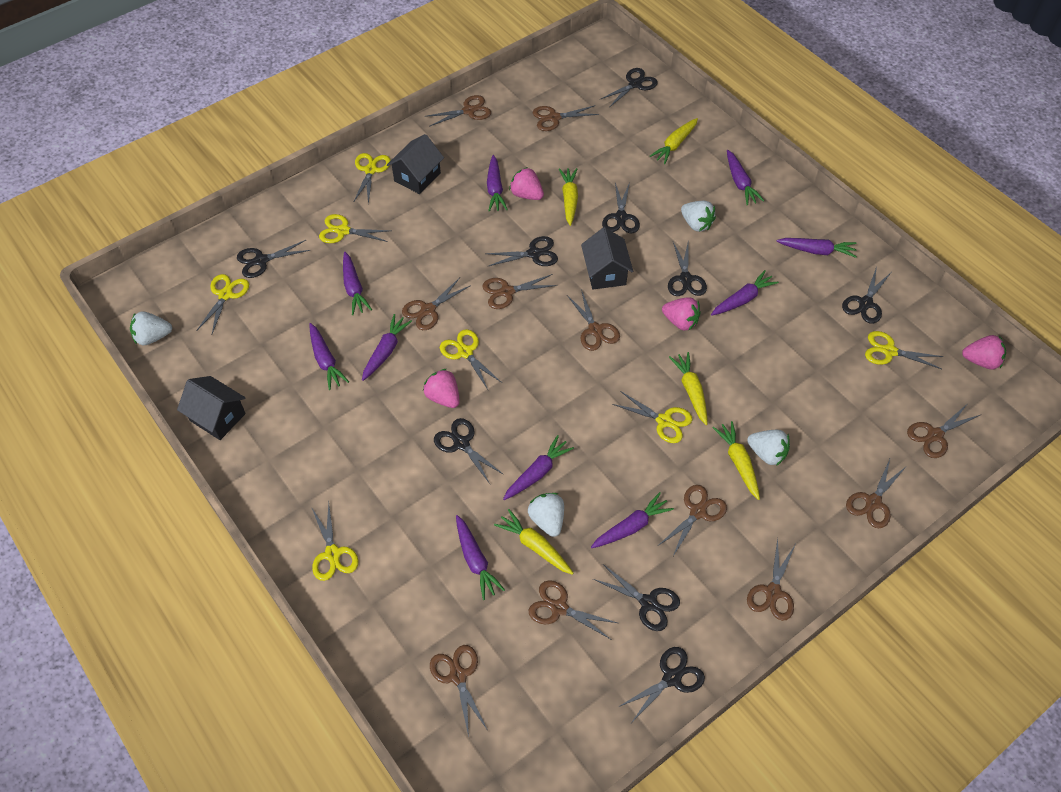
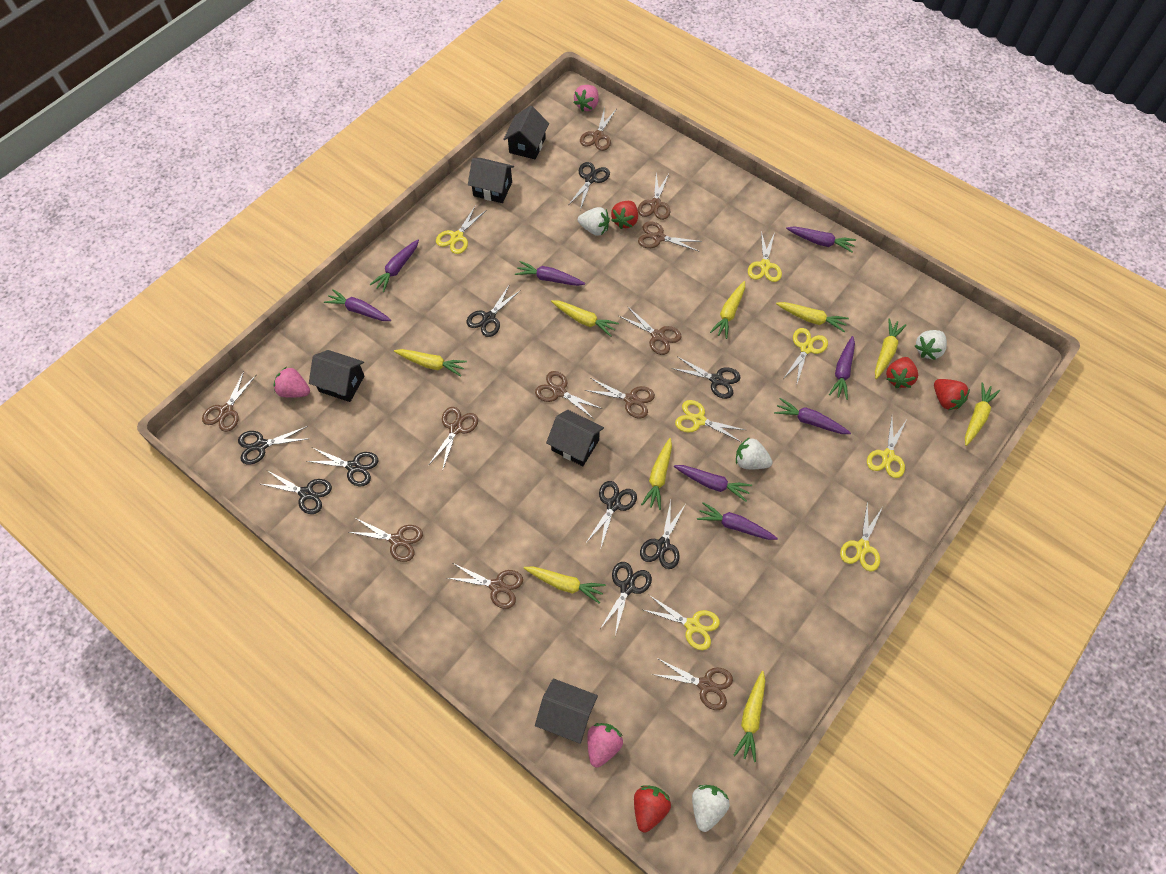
black house: [177,376,246,440] [387,134,444,194] [581,227,633,289] = 3 -> [309,350,364,402] [468,158,514,203] [503,106,549,159] [535,678,598,744] [546,410,604,466] = 5
pink strawberry: [423,369,460,408] [509,167,544,200] [662,297,701,331] [962,335,1006,369] = 4 -> [274,367,310,398] [574,85,599,112] [587,723,623,768] = 3
purple carrot: [309,323,349,390] [343,252,372,315] [362,314,412,381] [456,515,505,600] [487,155,508,212] [503,435,574,500] [591,492,674,548] [711,270,779,316] [727,150,764,205] [776,238,857,258] = 10 -> [324,289,391,321] [369,240,419,292] [515,261,585,286] [674,465,752,502] [697,502,778,540] [774,398,851,434] [786,226,856,253] [829,336,855,400] = 8
red strawberry: none = 0 -> [611,201,638,229] [634,785,671,833] [886,357,918,388] [934,379,970,410] = 4
yellow carrot: [494,509,574,575] [559,168,578,226] [650,118,698,164] [669,352,708,425] [712,421,760,500] = 5 -> [394,349,467,377] [524,567,606,604] [551,300,619,337] [641,438,672,510] [710,281,745,339] [733,671,765,762] [776,302,849,332] [875,318,906,379] [965,383,1000,446] = 9

